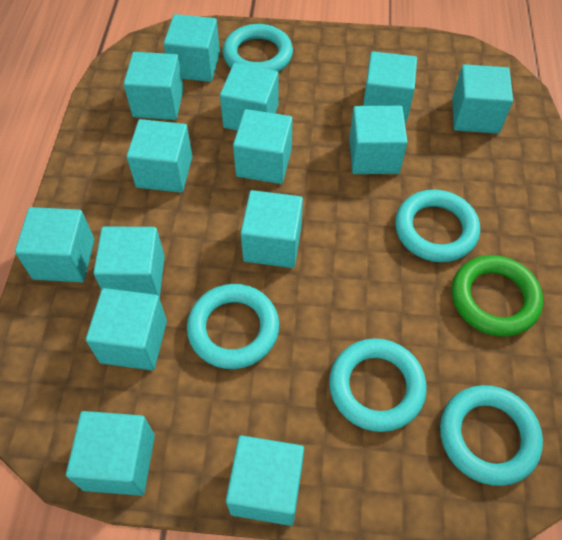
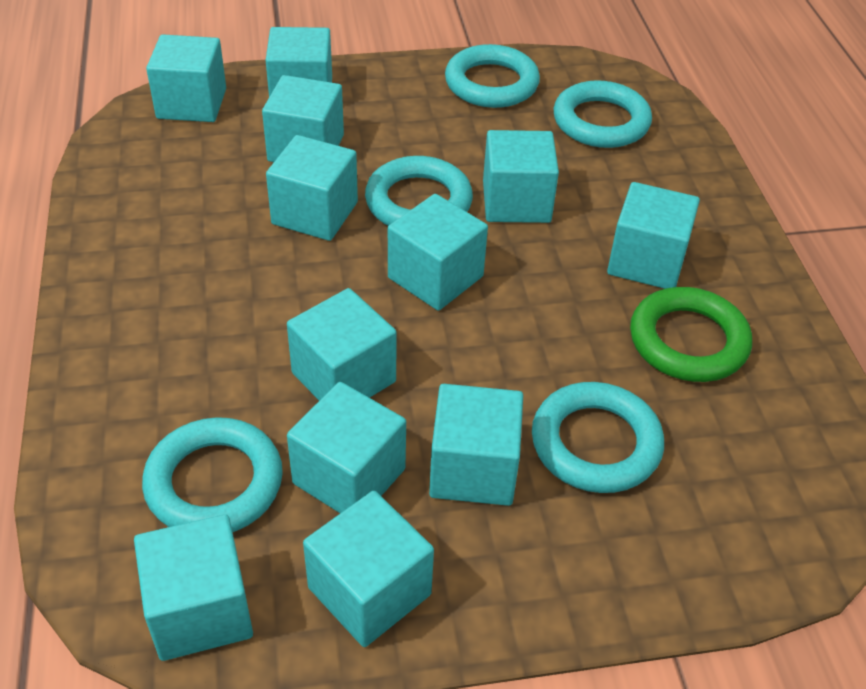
turquoise cube: [15,207,94,282] [66,411,155,496] [86,288,167,370] [93,226,165,299] [124,52,184,120] [127,119,193,193] [163,14,220,82] [220,63,279,131] [226,435,304,526] [233,109,292,184] [241,190,303,268] [349,106,408,174] [363,51,417,122] [452,64,513,134] = 14 -> [134,514,253,661] [146,34,226,122] [262,75,344,162] [266,27,332,97] [266,135,358,241] [287,288,397,401] [287,382,406,513] [303,491,434,647] [388,194,488,310] [429,384,523,506] [483,130,559,223] [607,182,700,289] = 12

